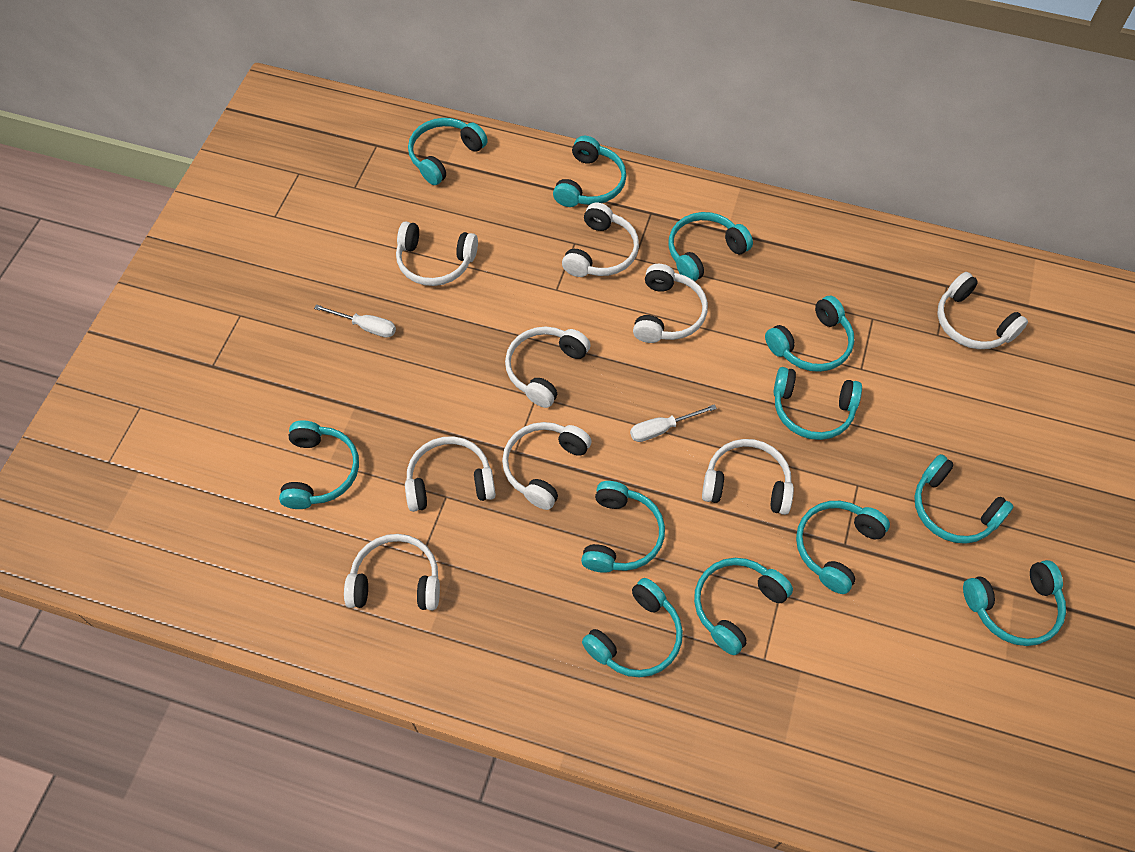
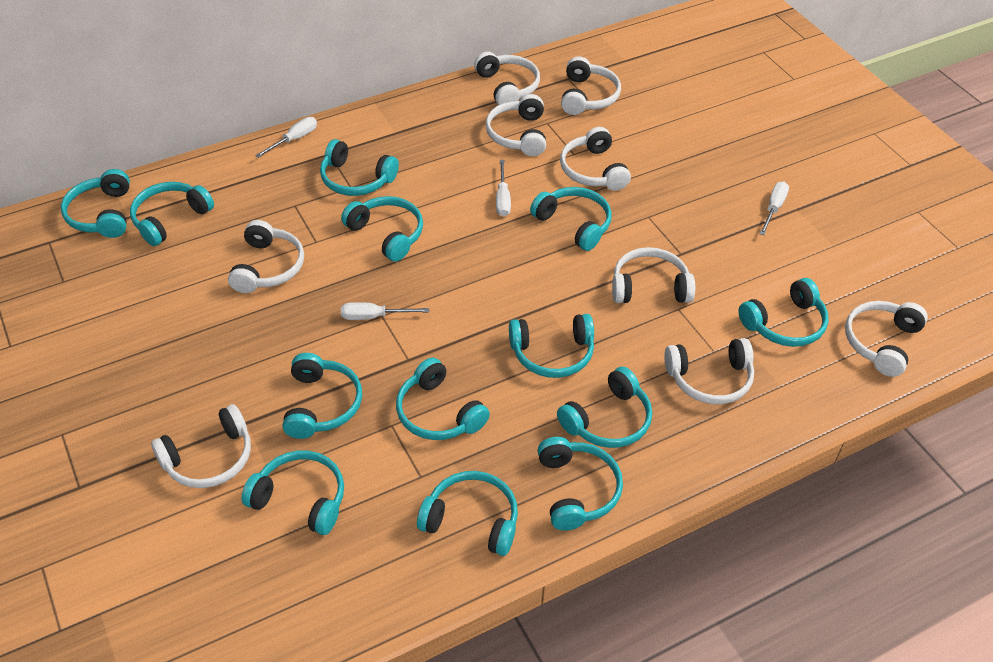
turquoise headphones: [279,420,359,509] [408,118,488,185] [553,136,627,207] [581,481,665,573] [582,578,683,677] [669,212,753,281] [694,558,793,655] [765,296,854,372] [773,367,862,440] [796,501,890,594] [914,454,1014,544] [963,560,1066,646] = 12 -> [61,169,130,238] [130,182,214,246] [241,451,344,535] [283,353,362,439] [320,139,399,196] [341,196,423,262] [396,358,490,440] [417,471,518,556] [509,314,594,378] [530,187,612,251] [538,437,623,531] [557,367,652,448] [738,278,829,347] = 13
white screwdriver: [314,304,396,338] [630,404,717,442] = 2 -> [255,117,317,158] [341,302,429,320] [496,160,511,217] [760,181,789,235] = 4

